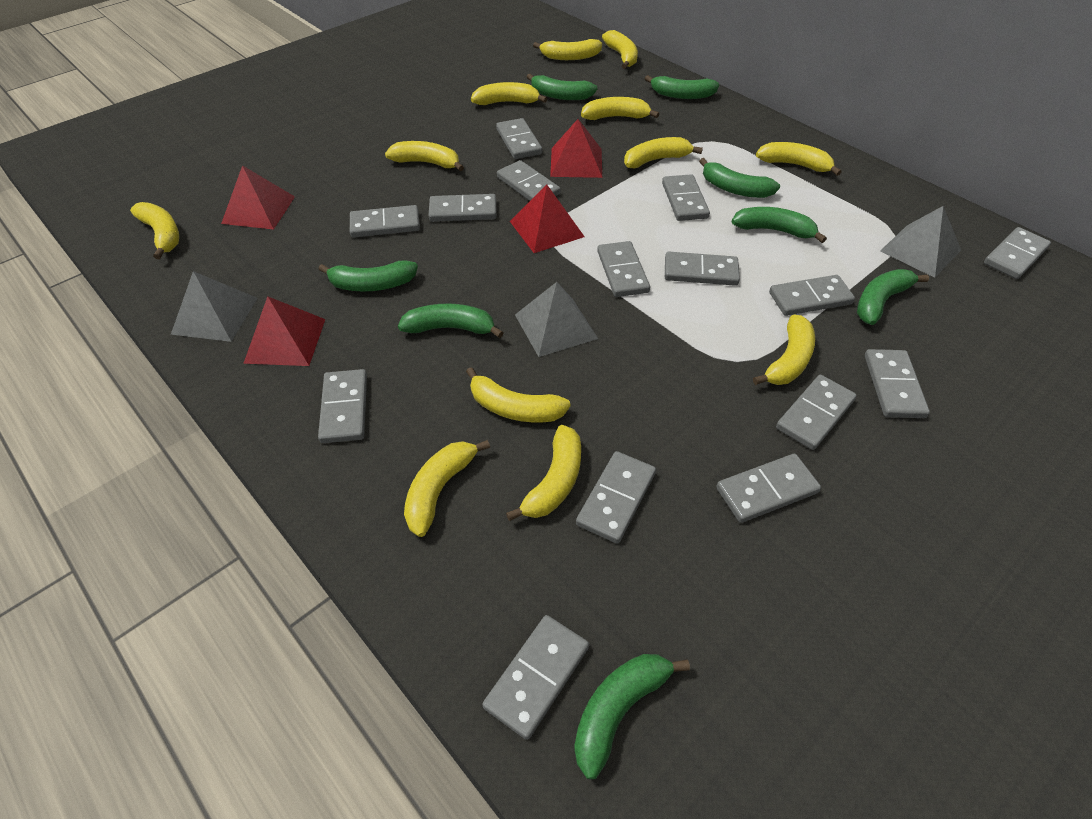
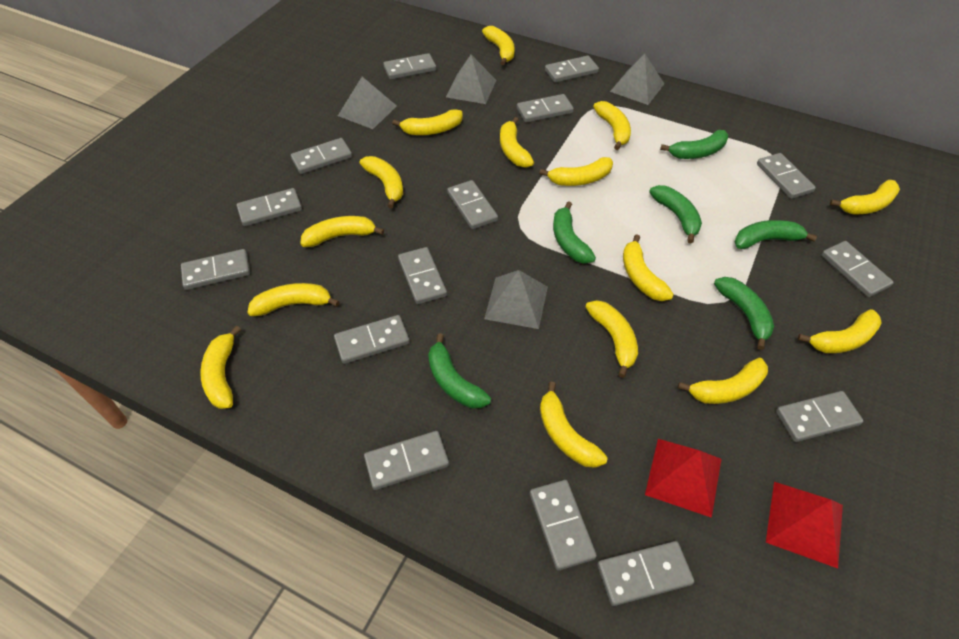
green banana: [318,260,418,291] [398,303,504,338] [527,74,597,100] [574,654,690,779] [645,75,719,99] [699,158,780,198] [732,207,827,243] [857,269,929,325] = 8 -> [428,333,491,408] [553,201,596,264] [649,185,702,244] [660,130,728,159] [714,277,774,350] [734,220,817,249] = 6
grey pyramid: [171,271,258,342] [515,282,598,357] [880,206,961,278] = 3 -> [338,77,397,129] [446,55,496,104] [484,270,548,329] [610,53,664,105] = 4
red pyramid: [221,165,295,230] [243,296,325,366] [510,185,585,253] [550,119,602,178] = 4 -> [645,439,721,518] [766,482,843,568] = 2
yellow banana: [130,202,179,259] [385,141,464,171] [404,440,490,537] [466,367,571,422] [471,82,547,105] [506,425,581,521] [533,39,602,60] [581,97,659,120] [602,30,638,69] [624,137,703,168] [753,314,815,385] [756,142,841,176] = 12 -> [200,326,241,409] [247,283,340,316] [300,216,384,247] [359,156,403,208] [392,109,463,135] [482,26,515,65] [500,117,534,168] [539,157,613,186] [540,382,608,468] [585,300,638,378] [593,101,631,150] [623,234,674,301] [678,358,768,404] [798,309,882,353] [830,180,900,214] = 15

